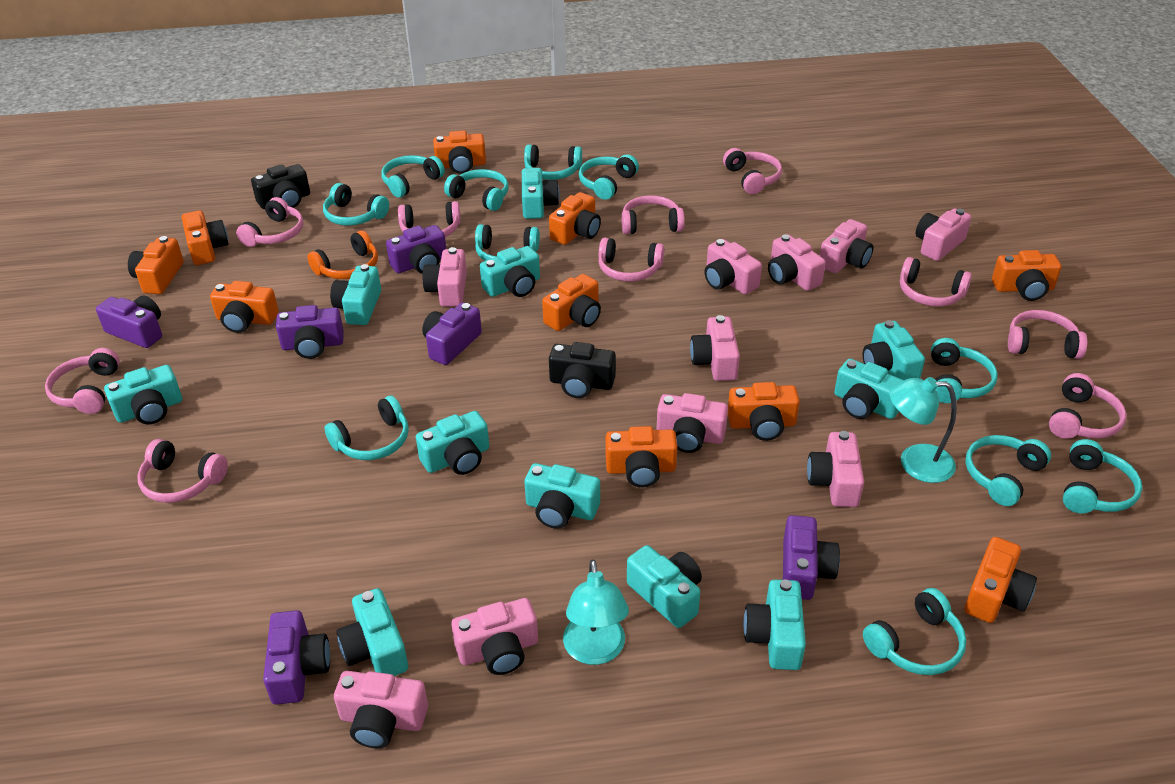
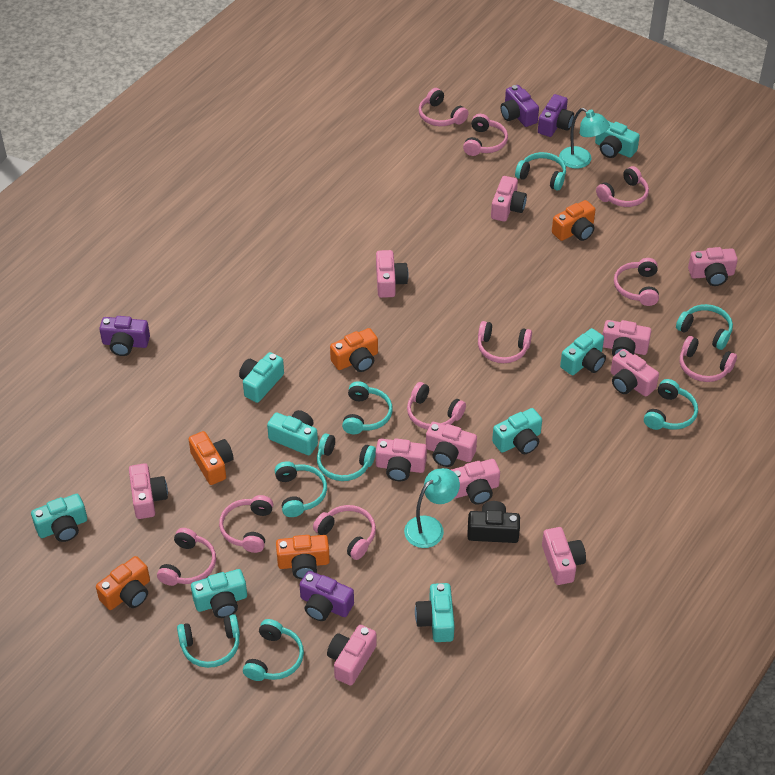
black camera: [251,164,310,209] [549,342,616,398] = 2 -> [467,501,520,543] = 1
orange camera: [128,236,184,294] [182,210,229,265] [210,281,279,333] [433,130,486,174] [542,274,601,331] [549,192,601,245] [606,426,677,487] [728,382,800,441] [964,537,1037,623] [992,250,1061,301] = 10 -> [96,556,150,610] [189,431,233,485] [276,535,330,579] [330,328,378,372] [552,200,596,241] = 5
orange headphones: [307,230,378,279] = 1 -> none = 0
pink camera: [334,671,428,748] [422,247,467,307] [451,598,538,675] [657,393,728,453] [690,315,740,381] [705,239,762,294] [768,234,826,291] [807,431,864,507] [820,219,873,273] [916,208,971,261] = 10 -> [129,463,168,519] [327,625,376,686] [376,250,409,298] [376,438,427,481] [426,422,477,467] [451,459,500,504] [491,176,527,222] [542,527,586,585] [603,320,651,356] [611,349,659,397] [688,247,738,286] = 11
purple camera: [96,296,162,348] [263,610,330,705] [276,305,344,359] [386,225,446,274] [422,303,482,365] [783,515,840,600] = 6 -> [99,316,150,356] [300,571,354,621] [500,85,539,127] [538,94,574,137] = 4
turquoise camera: [104,365,182,424] [330,264,381,325] [337,588,408,676] [416,411,489,475] [480,246,540,297] [522,168,559,219] [524,463,600,529] [627,545,702,628] [743,579,806,670] [834,359,904,419] [863,320,925,380] = 11 -> [31,494,87,542] [191,569,247,618] [239,352,284,403] [267,410,318,455] [415,583,455,642] [492,408,542,454] [560,328,606,375] [595,121,640,158] = 8
turquoise headphones: [323,183,389,226] [325,396,409,460] [381,155,445,198] [444,169,509,211] [475,224,540,261] [524,144,582,180] [579,154,639,200] [863,588,966,675] [931,338,998,403] [965,435,1051,506] [1063,439,1142,513] = 11 -> [177,614,240,668] [243,619,304,681] [274,461,327,517] [317,433,376,481] [342,381,393,434] [515,152,566,191] [644,379,698,430] [676,304,733,350] = 8

